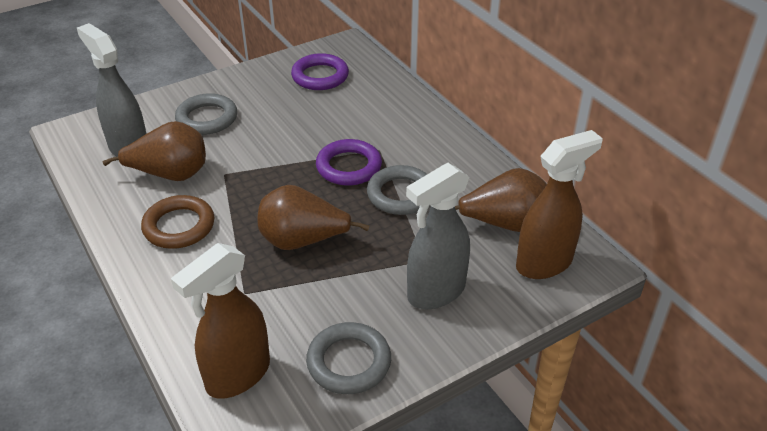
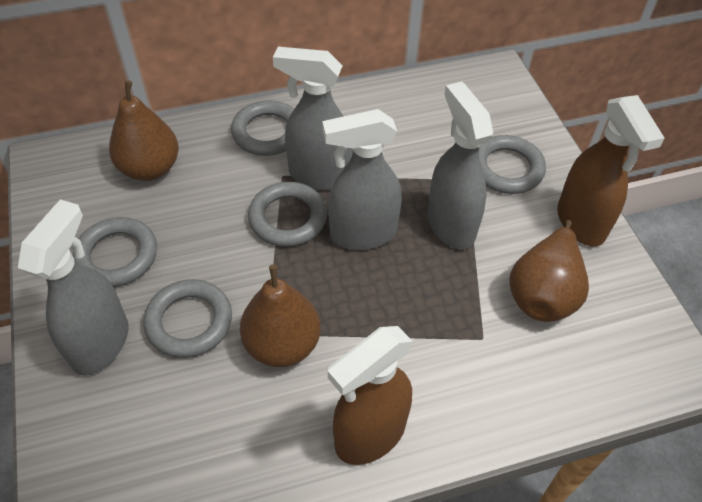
brown ring: [141,195,214,249] = 1 -> none = 0
grey ring: [175,93,237,135] [306,322,391,394] [367,165,427,215] = 3 -> [73,217,157,287] [143,279,232,358] [231,100,294,156] [248,182,327,247] [479,135,546,194] = 5
grey spray bottle: [77,23,146,157] [406,163,470,309] = 2 -> [18,199,129,376] [273,47,353,190] [322,109,402,250] [427,81,493,249] = 4
purple ring: [291,53,349,90] [316,139,382,185] = 2 -> none = 0

